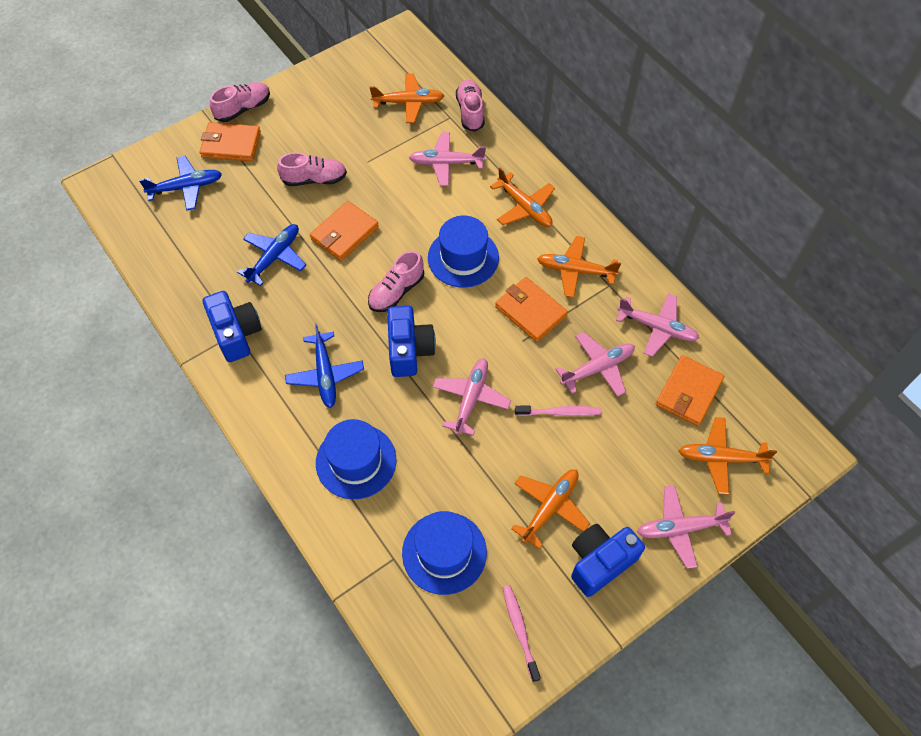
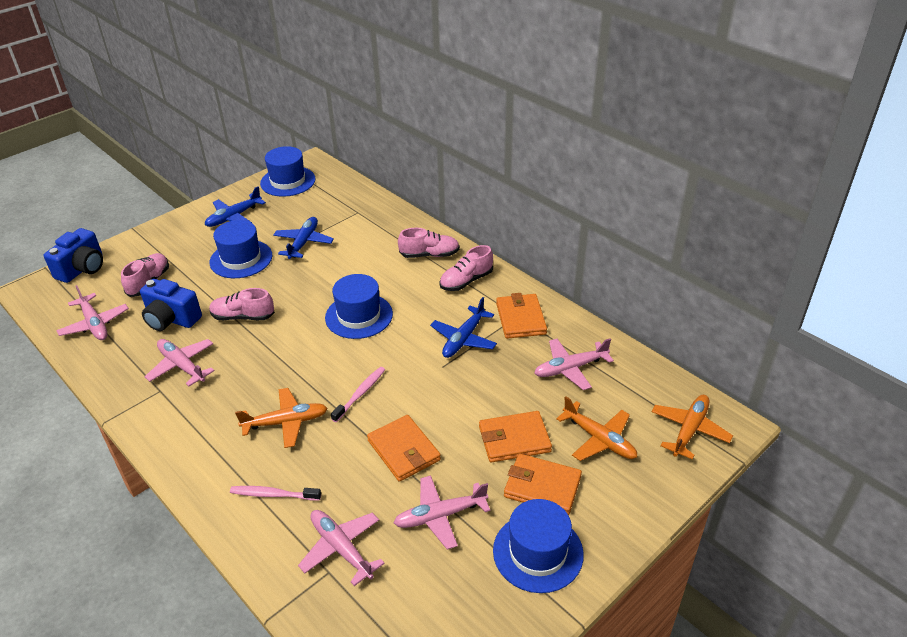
blue camera: [203,291,262,362] [387,306,436,377] [571,524,645,597] = 3 -> [44,228,103,283] [140,279,202,331] = 2
blue hat: [316,419,396,499] [402,511,487,595] [428,215,499,288] = 3 -> [210,220,272,278] [260,146,316,197] [325,274,393,339] [493,499,584,593] = 4
orange plane: [370,73,444,123] [490,167,555,227] [511,469,590,549] [537,236,621,298] [679,417,777,495] = 5 -> [235,388,328,448] [556,396,637,461] [651,395,733,460] = 3

